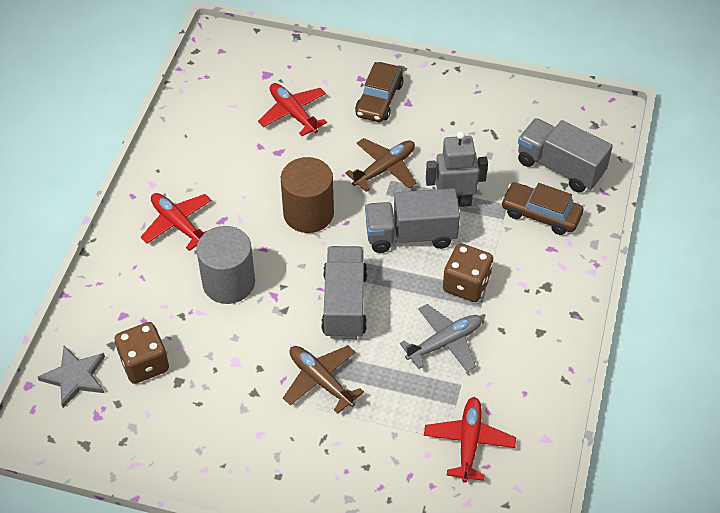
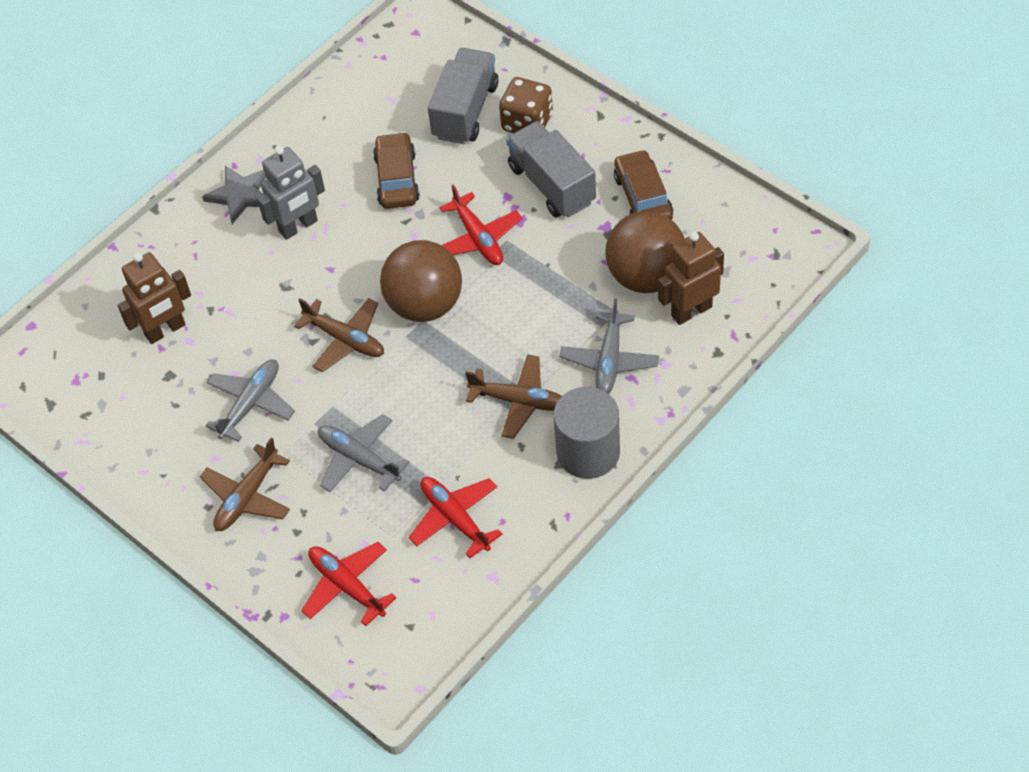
brown ball: none = 0 -> [380,240,462,322] [605,211,685,293] = 2
brown cylinder: [281,157,334,233] = 1 -> none = 0
brown dice: [115,322,169,384] [443,243,493,302] = 2 -> [499,77,553,133] = 1
brown plane: [283,345,364,414] [345,138,416,192] = 2 -> [200,437,290,531] [294,298,384,372] [465,354,562,439] = 3
brown robot: none = 0 -> [118,252,191,344] [658,232,724,325] = 2
grey plane: [400,304,482,372] = 1 -> [206,360,295,442] [318,414,409,492] [560,298,659,394] = 3
grey truck: [321,246,367,339] [365,188,460,253] [518,118,613,193] = 3 -> [428,48,499,144] [506,121,596,218] = 2

